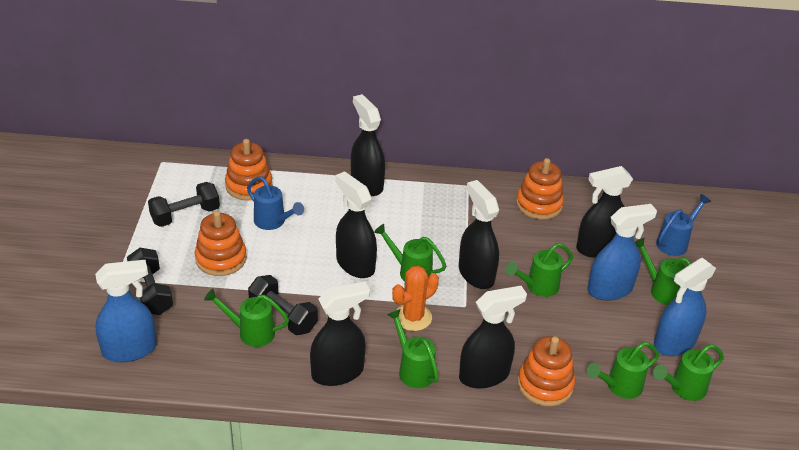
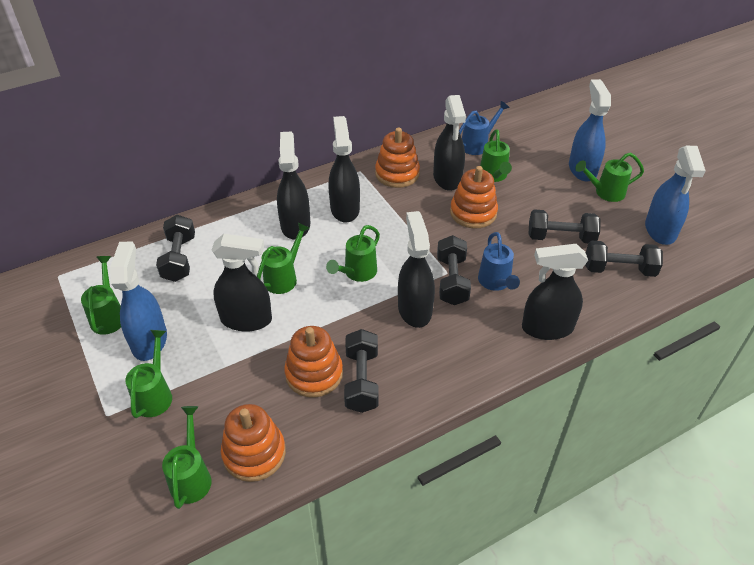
black dumbbell: [127,248,173,315] [148,182,220,227] [248,275,318,335] = 3 -> [156,215,195,282] [344,329,378,413] [437,235,471,305] [529,209,601,243] [585,241,663,277] = 5
orange cactus: [392,265,439,331] = 1 -> none = 0

